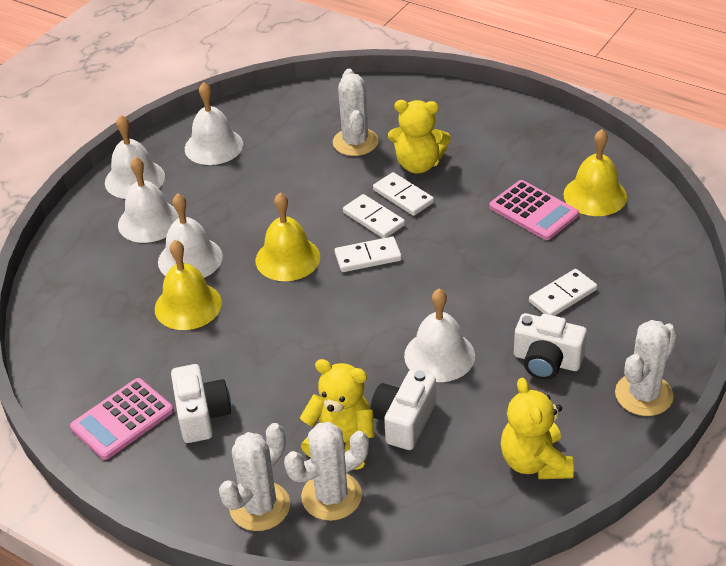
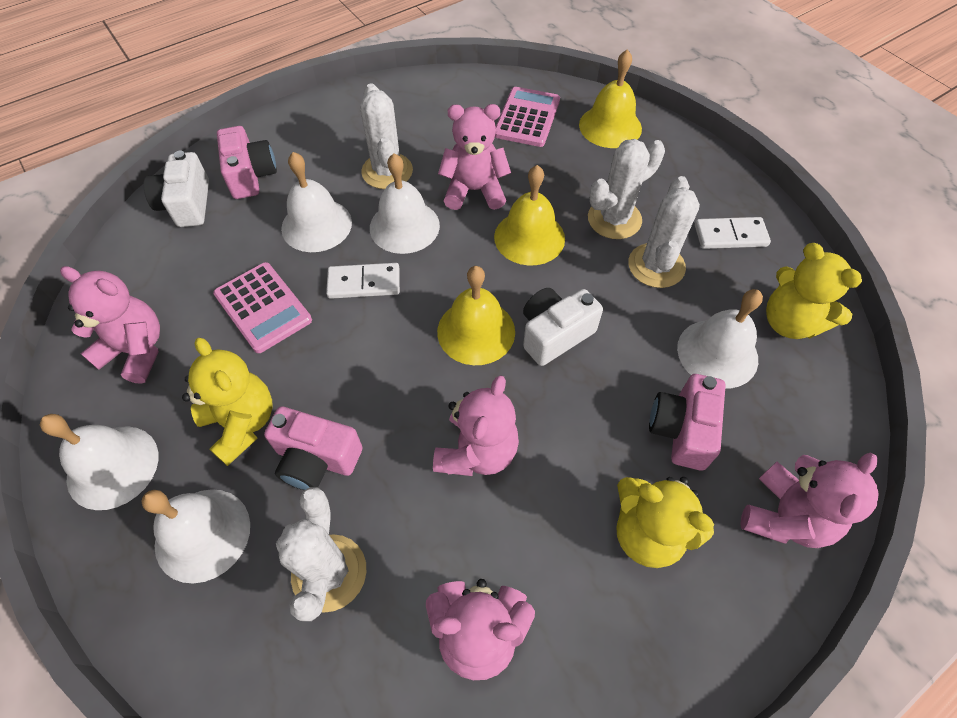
pink camera: none = 0 -> [217,126,277,199] [264,406,363,490] [649,374,726,470] = 3
pink teddy bear: none = 0 -> [60,266,160,384] [426,579,535,680] [433,375,519,476] [438,104,511,210] [740,452,878,548] = 5
white camera: [171,364,231,443] [370,370,436,450] [514,313,587,380] = 3 -> [143,151,209,227] [523,288,603,366] = 2
white domino: [335,236,402,272] [343,194,405,238] [373,172,434,216] [529,269,597,316] = 4 -> [326,263,400,299] [695,217,771,249] = 2

